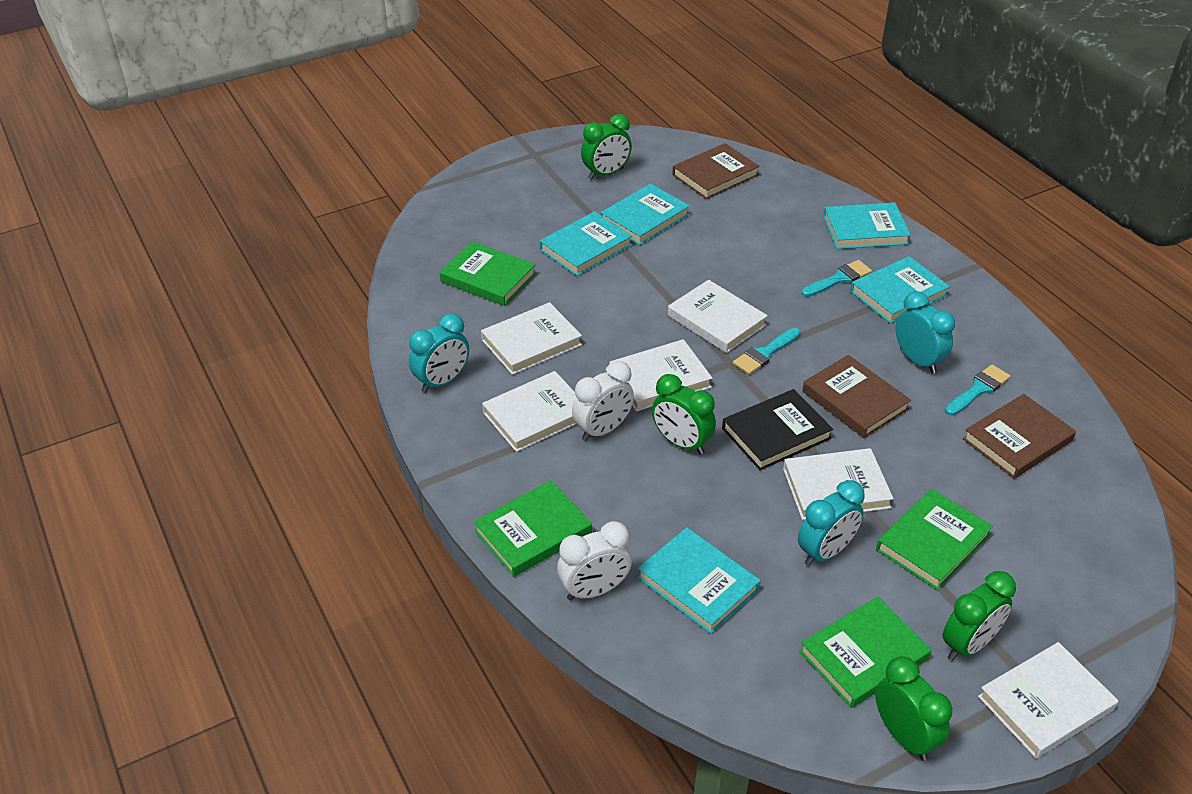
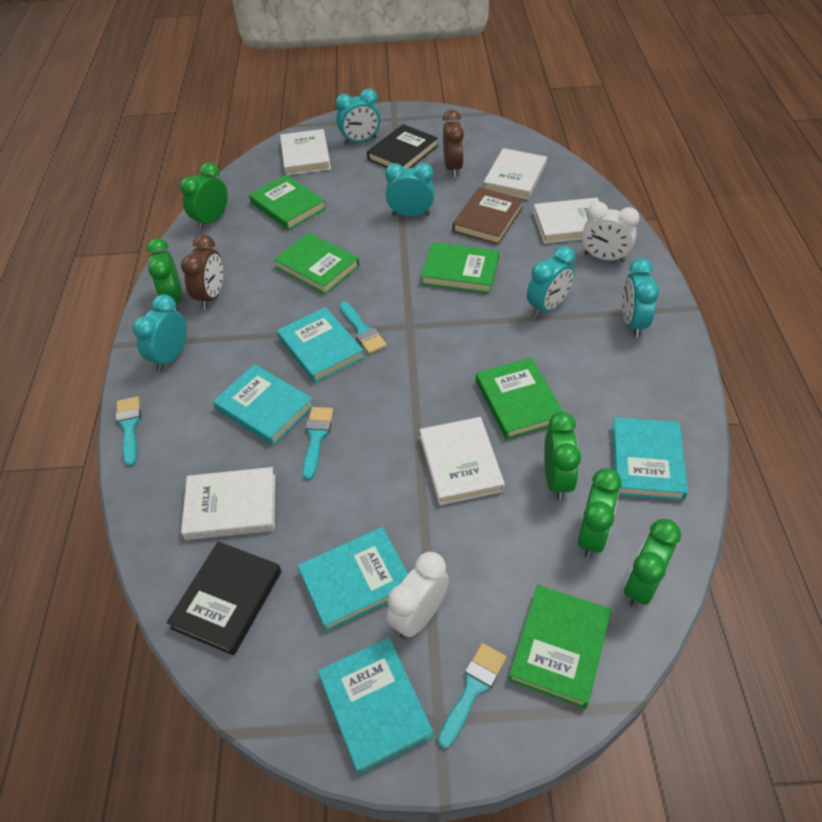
black book: [722,389,833,470] = 1 -> [166,542,281,656] [367,124,438,169] = 2
brown book: [672,143,760,199] [802,355,911,438] [963,394,1076,479] = 3 -> [453,187,524,245] = 1
brown clock: none = 0 -> [181,235,223,309] [442,110,464,177] = 2
green book: [440,242,536,306] [473,480,592,577] [799,596,932,708] [876,489,993,590] = 4 -> [249,174,326,230] [274,232,360,295] [421,242,499,294] [476,358,563,440] [508,585,611,709] = 5
green clock: [581,114,632,180] [652,374,716,455] [875,656,952,761] [942,571,1016,661] = 4 -> [146,238,182,311] [180,162,228,230] [544,412,581,500] [578,468,622,558] [624,519,681,608] = 5
turquoise brush: [733,328,801,375] [801,260,872,297] [945,364,1011,416] = 3 -> [116,396,141,467] [302,407,333,480] [340,302,387,354] [437,643,507,749] = 4
turquoise clock: [409,313,469,393] [798,480,865,566] [895,291,955,373] = 3 -> [132,294,187,372] [335,88,381,145] [385,163,434,217] [527,246,575,317] [622,258,659,337] = 5
white book: [481,302,582,375] [482,371,576,452] [609,339,712,411] [668,280,768,353] [783,448,894,520] [978,642,1118,758] = 6 -> [181,467,275,540] [280,129,331,175] [420,417,505,505] [484,148,547,200] [533,198,599,244] = 5

